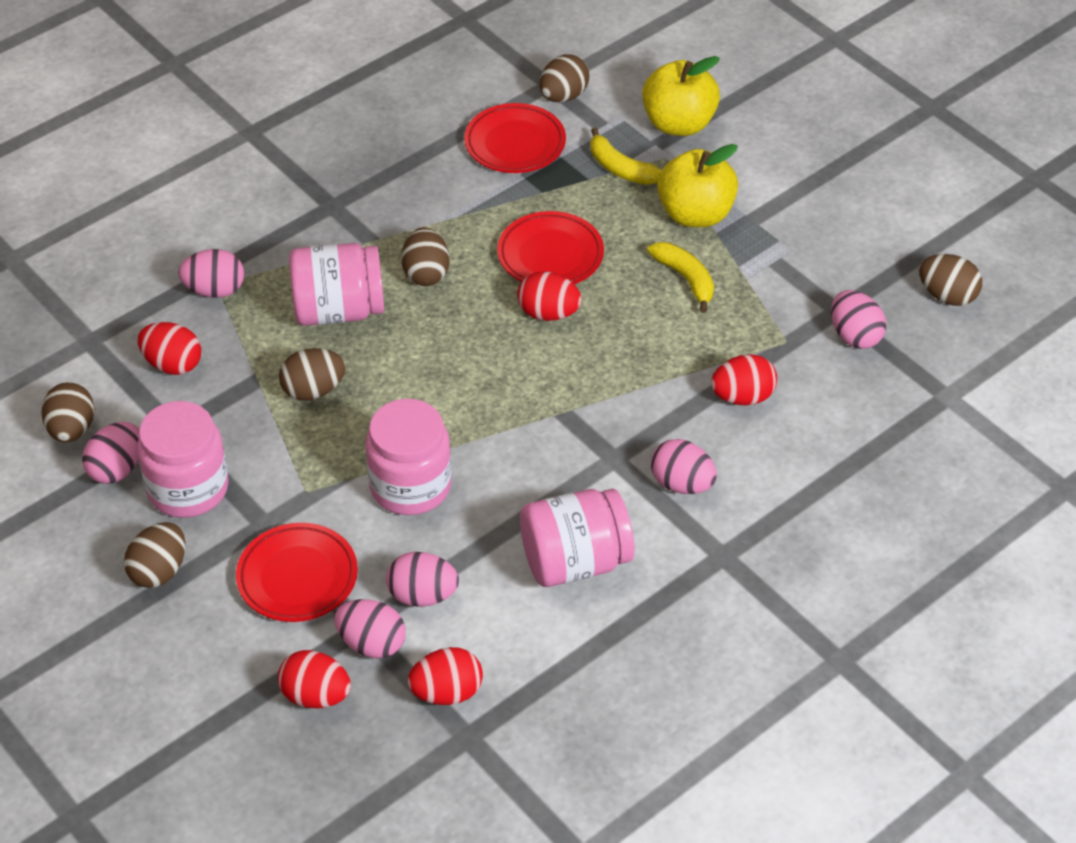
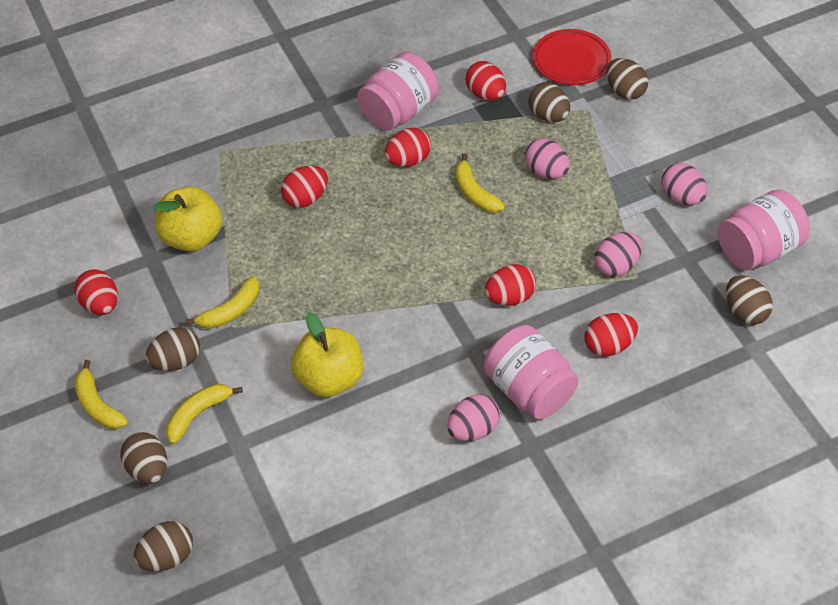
pink egg: [82,422,139,484] [178,249,244,298] [334,599,406,658] [386,552,459,607] [651,439,717,494] [831,290,886,349] = 6 -> [447,394,500,441] [525,138,570,179] [595,232,642,277] [661,163,707,205] = 4
pink jar: [137,401,229,518] [289,243,384,326] [365,399,452,515] [520,489,635,587] = 4 -> [358,52,439,131] [484,325,579,420] [718,189,810,270] = 3
red egg: [138,322,201,375] [278,650,351,709] [408,647,483,705] [517,271,582,321] [711,354,777,405] = 5 -> [74,269,118,315] [281,166,328,208] [385,128,431,167] [465,61,506,101] [485,264,536,306] [585,313,638,357] = 6
red plate: [236,523,358,622] [464,103,566,173] [497,211,604,284] = 3 -> [533,29,612,85] = 1
yellow banana: [590,127,662,185] [647,242,714,313] = 2 -> [74,360,128,429] [166,384,243,444] [185,276,260,329] [455,153,505,212] = 4

